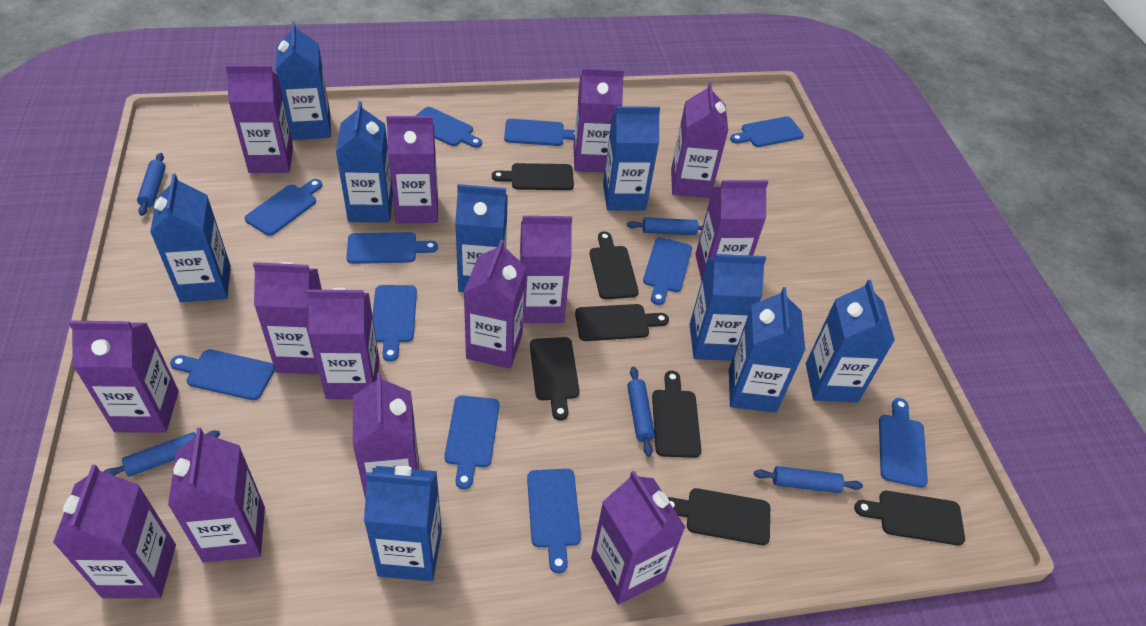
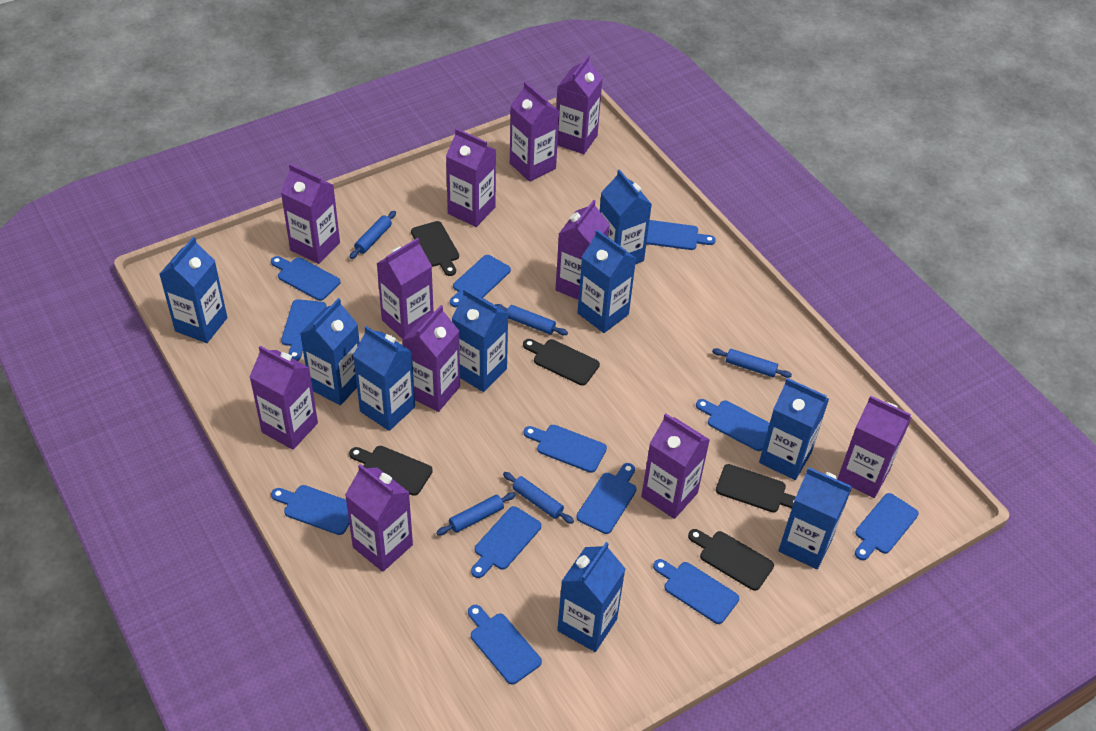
black cutting board: [492,163,574,190] [530,337,579,421] [575,304,669,341] [590,232,639,299] [652,370,701,458] [667,488,770,545] [854,491,965,546] = 7 -> [349,446,433,496] [411,221,459,276] [523,339,600,386] [688,529,774,591] [716,464,796,512] = 5
blue cutting board: [170,349,275,400] [245,179,322,236] [346,232,438,264] [372,285,417,362] [416,107,482,148] [444,396,499,489] [504,119,575,146] [527,469,581,573] [643,237,692,305] [730,116,804,147] [879,398,928,488] = 11 -> [271,256,340,301] [271,485,349,535] [281,299,327,361] [450,255,511,307] [468,605,542,685] [471,506,541,578] [524,425,607,473] [576,463,637,534] [646,220,716,250] [653,559,739,624] [696,399,770,451] [855,493,919,560] = 12
purple carton: [53,465,176,598] [69,320,179,433] [168,428,265,563] [225,65,293,173] [253,262,322,374] [307,288,380,399] [353,373,419,500] [386,116,438,223] [463,240,526,369] [519,216,572,323] [573,68,624,172] [591,471,686,605] [671,82,728,198] [695,180,768,281] = 14 -> [250,346,318,450] [281,164,340,264] [345,464,413,572] [376,238,434,339] [402,305,460,412] [446,128,496,227] [510,82,560,182] [555,200,610,300] [556,55,602,154] [641,413,710,519] [837,395,912,498] = 11

